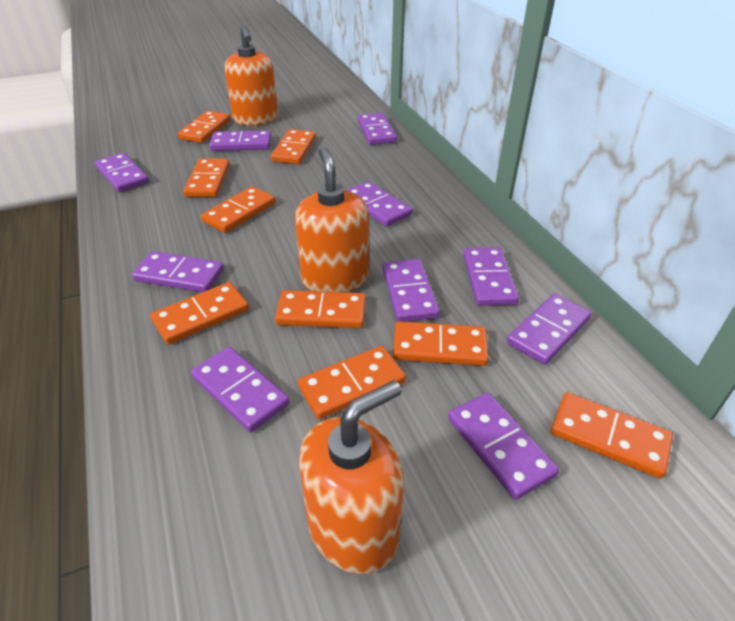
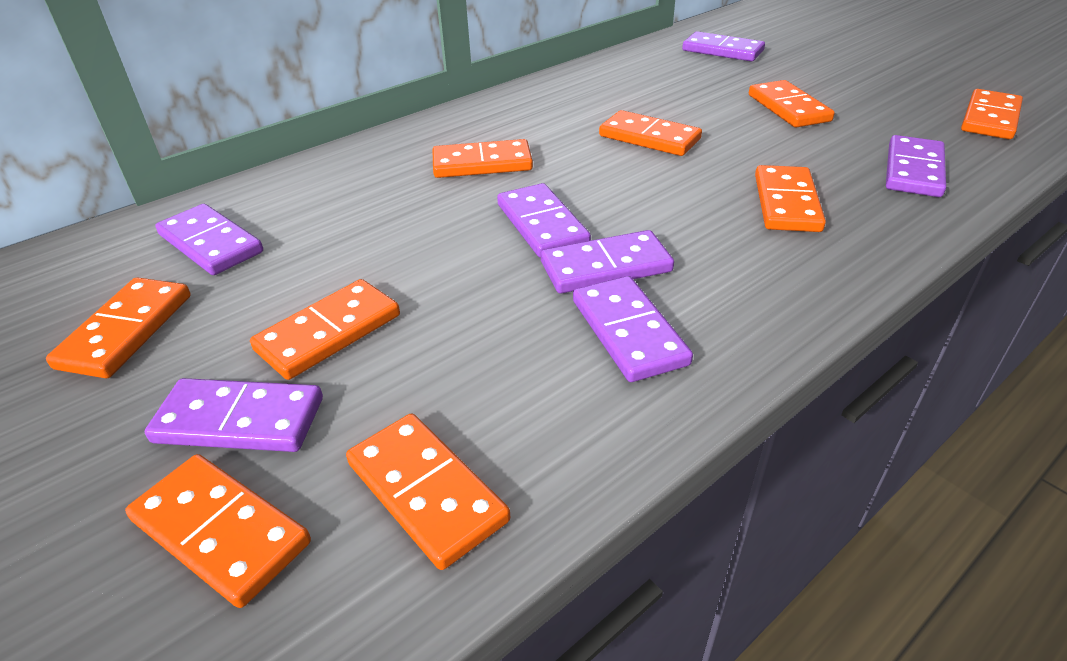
orange soap dispenser: [225,26,278,126] [295,147,369,292] [299,380,404,574] = 3 -> none = 0
purple domino: [95,153,149,192] [132,251,224,292] [191,347,290,432] [209,130,271,151] [346,181,412,227] [358,113,397,145] [383,259,440,322] [448,393,559,500] [463,248,519,306] [507,293,592,365] = 10 -> [145,378,323,452] [155,204,263,275] [497,183,591,258] [541,230,674,294] [573,276,693,382] [682,31,765,61] [886,135,946,197] = 7

